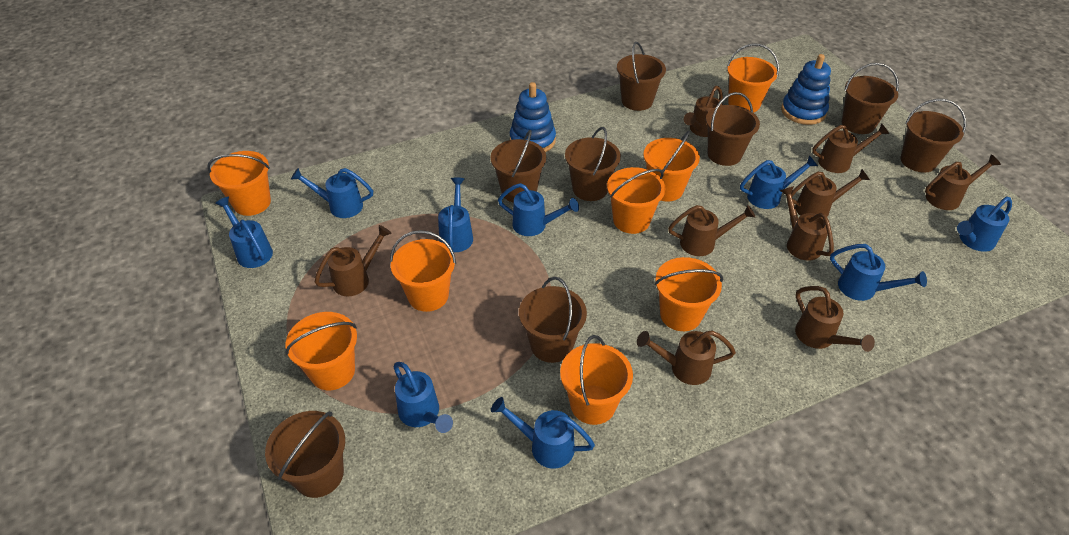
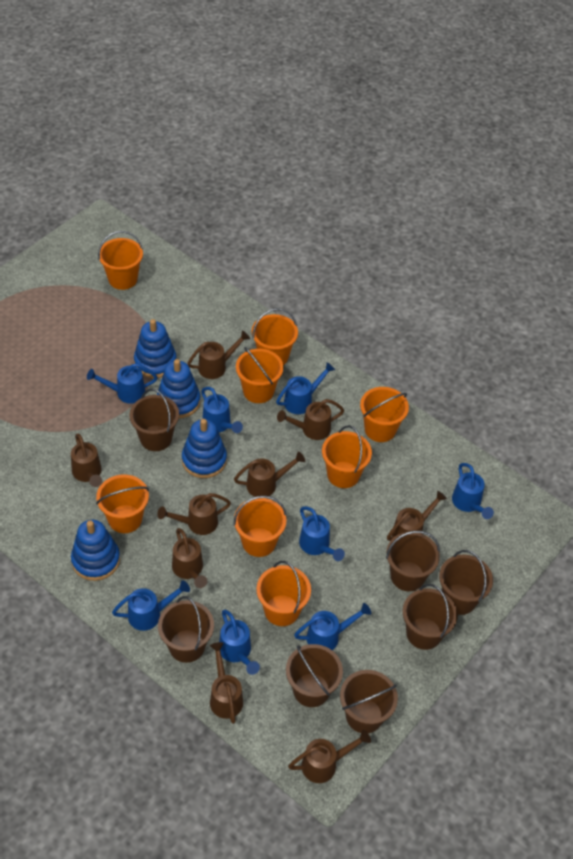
blue stacking toy: [510,82,556,152] [781,54,831,125] = 2 -> [71,520,120,581] [134,319,176,378] [157,359,201,418] [182,419,227,478] = 4
blue watering can: [215,197,273,268] [291,168,373,218] [394,362,453,433] [438,178,473,252] [491,397,595,469] [498,183,579,236] [740,155,818,209] [830,244,927,301] [957,197,1012,252] = 9 -> [87,363,158,404] [112,580,190,631] [201,387,243,433] [219,610,260,675] [276,362,335,414] [294,603,371,650] [299,506,345,561] [452,463,494,519] = 8
brown bucket: [265,411,345,498] [490,130,546,203] [519,277,587,363] [565,127,621,201] [617,42,666,111] [706,92,760,166] [842,63,899,134] [901,99,966,173] = 8 -> [129,389,179,451] [158,596,214,663] [286,644,343,707] [340,670,398,733] [386,531,440,591] [403,584,458,650] [439,550,493,615] = 7

